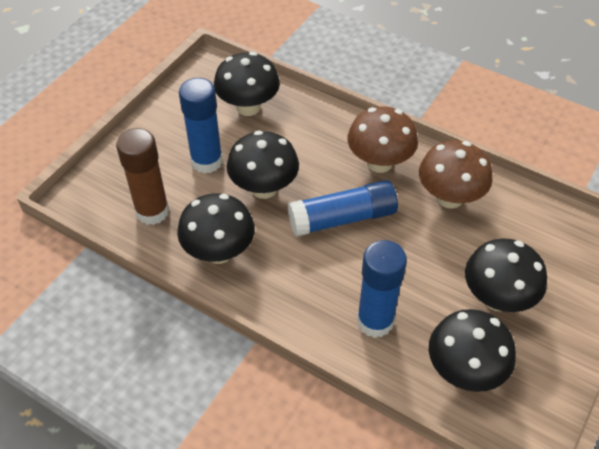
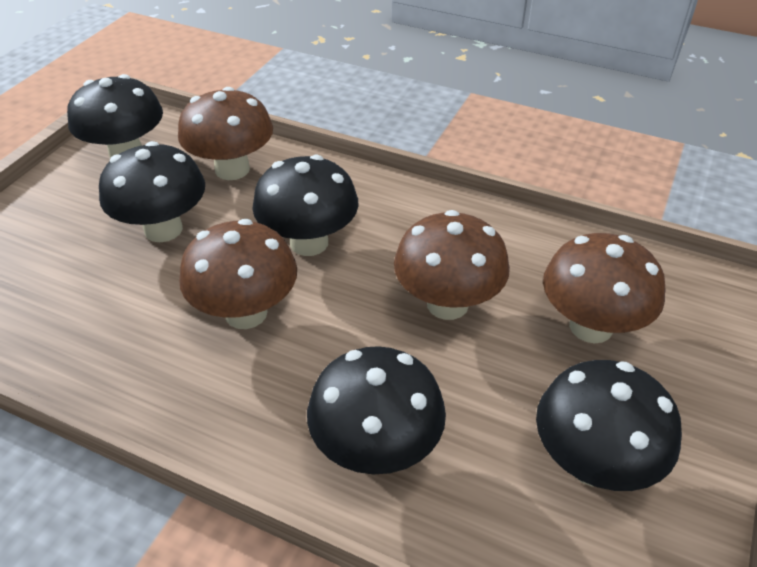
blue glue stick: [179,78,223,174] [288,180,398,237] [357,240,407,338] = 3 -> none = 0
brown glue stick: [116,128,169,225] = 1 -> none = 0
brown mushroom: [348,106,418,173] [419,140,492,209] = 2 -> [178,87,273,180] [179,219,297,329] [394,210,510,320] [543,233,666,343] = 4

